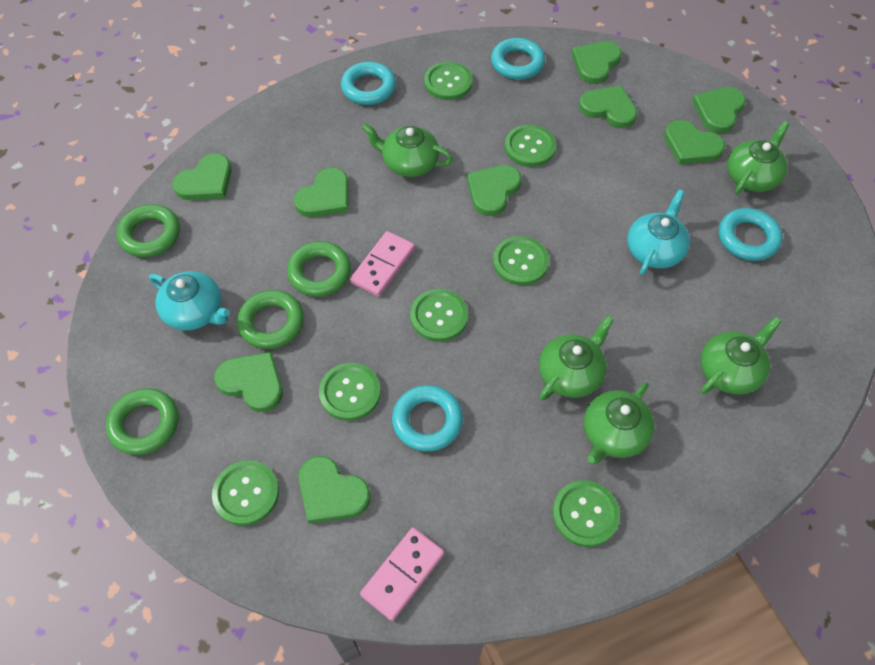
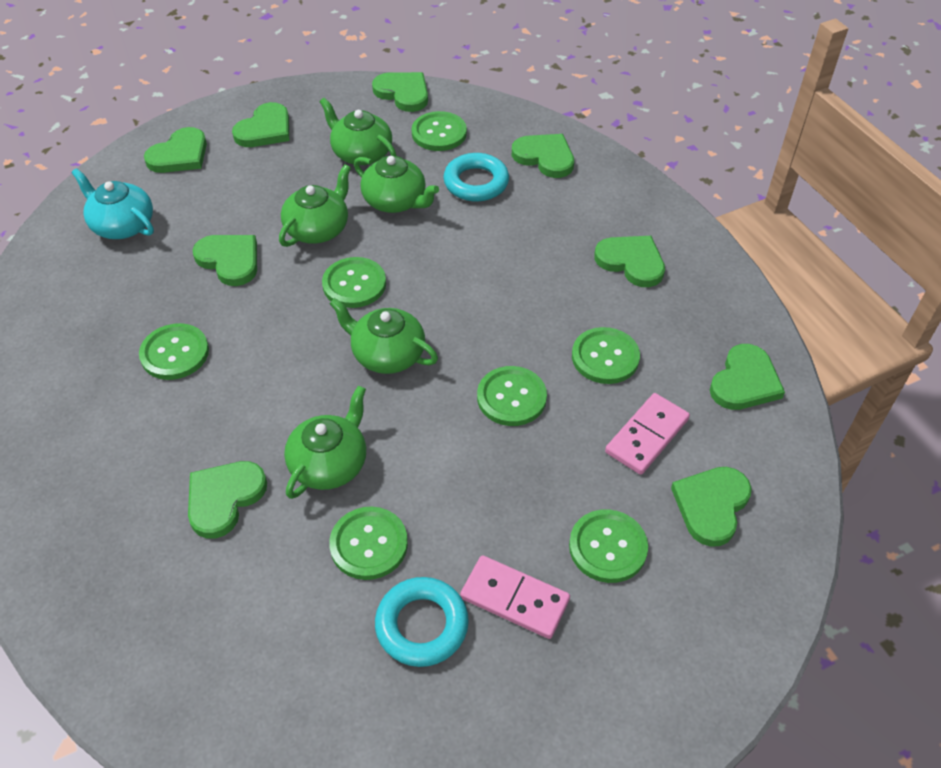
green ring: [106,388,178,455] [117,204,180,257] [237,290,304,349] [287,241,351,297] = 4 -> none = 0
turquoise ring: [341,62,396,105] [392,385,463,452] [491,38,545,80] [719,208,783,261] = 4 -> [375,577,469,667] [443,153,509,201] = 2
turquoise teapot: [149,271,230,331] [627,190,690,275] = 2 -> [71,168,154,239] = 1

